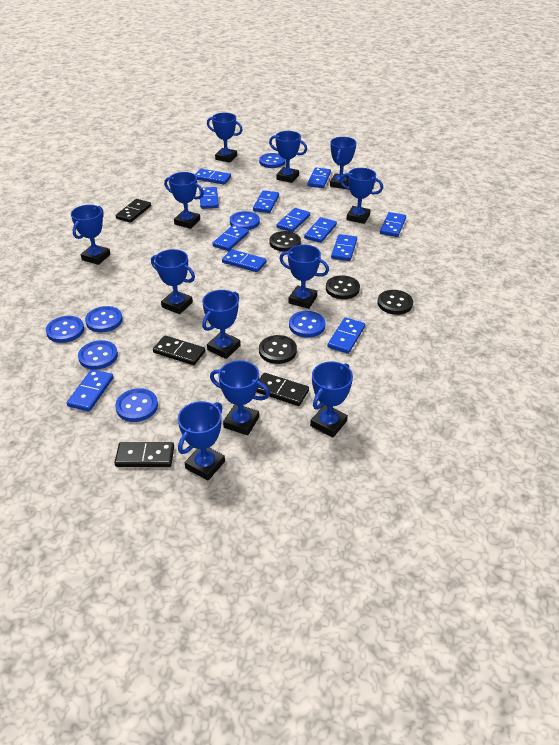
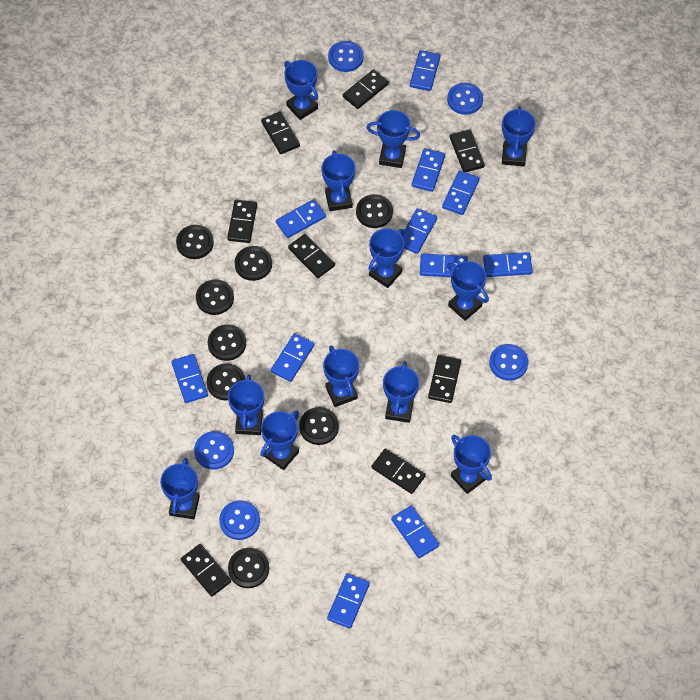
black button: [259,335,297,364] [270,231,301,252] [326,275,360,299] [378,290,413,315] = 4 -> [176,225,214,259] [196,279,234,315] [207,363,246,401] [208,325,246,361] [228,548,269,588] [234,246,272,281] [299,407,339,445] [356,194,393,228] = 8
black domino: [114,442,174,467] [115,199,151,223] [153,336,205,365] [257,373,309,406] = 4 -> [181,544,231,597] [227,200,257,243] [261,111,300,154] [288,234,335,278] [343,69,389,109] [372,448,426,494] [428,355,461,403] [450,129,485,172] = 8
blue button: [46,316,84,343] [78,340,118,370] [85,306,123,332] [115,388,158,422] [230,211,260,230] [259,153,285,168] [289,311,325,338] = 7 -> [194,431,234,469] [219,500,260,540] [328,41,363,72] [447,83,483,115] [489,344,528,381] = 5
blue domino: [67,369,113,412] [195,169,231,184] [199,187,219,209] [213,225,249,251] [222,249,267,272] [253,190,279,213] [277,208,310,232] [304,217,337,243] [307,168,331,188] [327,317,365,354] [331,234,357,261] [380,212,406,237] = 12 -> [171,354,208,403] [271,333,314,382] [276,199,326,238] [327,573,370,629] [391,505,439,558] [403,208,437,254] [410,50,441,91] [412,148,445,192] [420,254,468,277] [442,171,480,215] [483,252,533,277] = 11

